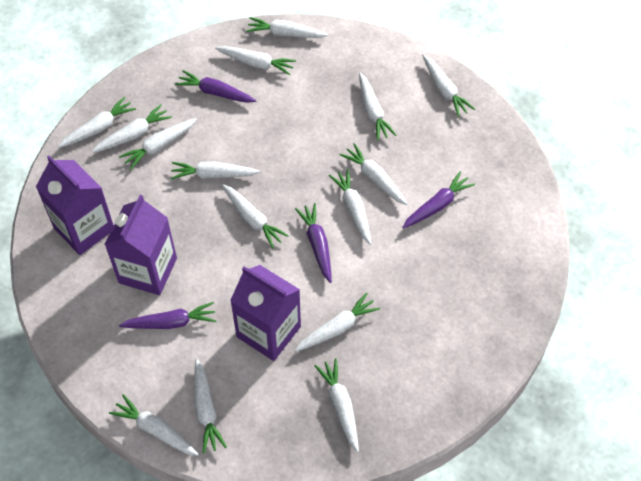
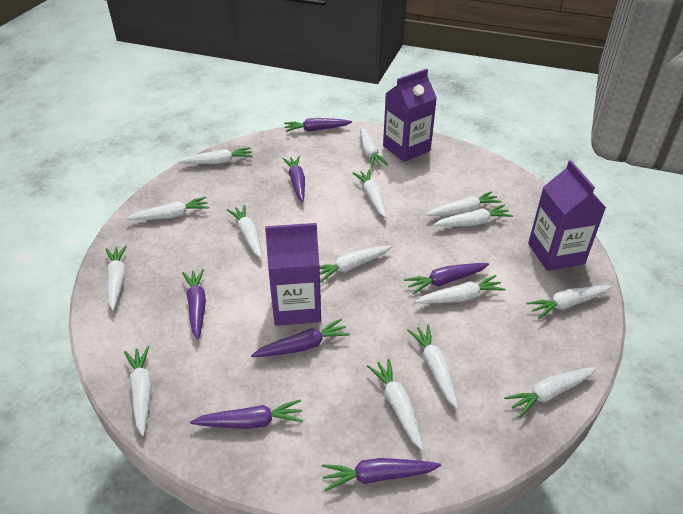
purple carrot: [119,302,216,329] [175,70,257,103] [295,203,332,283] [402,171,475,229] = 4 -> [182,269,206,340] [190,399,303,429] [251,319,350,357] [282,156,305,202] [284,118,352,132] [322,458,441,491] [404,263,489,294] = 7

